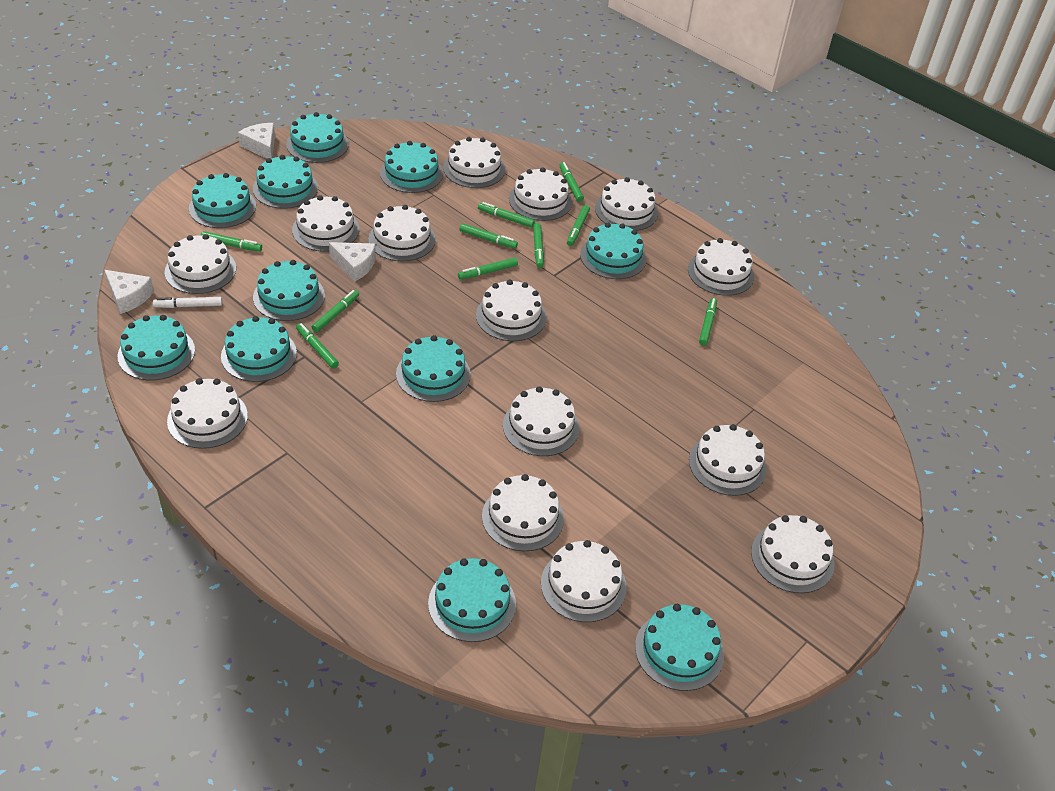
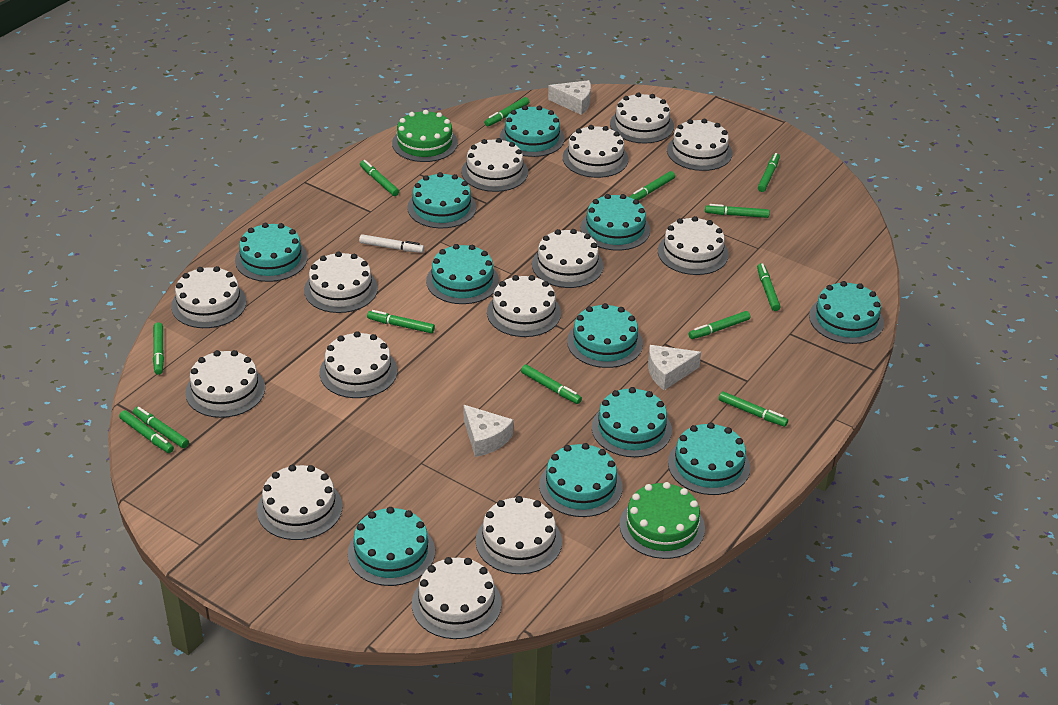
green cake: none = 0 -> [392,110,458,162] [619,482,705,559] = 2
green marker: [201,231,262,252] [296,323,339,369] [312,290,359,332] [458,257,518,280] [459,223,518,249] [478,202,535,227] [533,223,544,268] [559,162,584,202] [567,205,590,246] [699,298,717,345] = 10 -> [119,410,174,453] [133,407,189,448] [153,323,164,375] [360,160,399,196] [367,310,435,333] [484,97,529,126] [521,365,582,404] [630,171,675,200] [689,311,750,339] [705,204,770,218] [719,391,788,427] [757,263,780,311] [758,153,780,192] = 13

